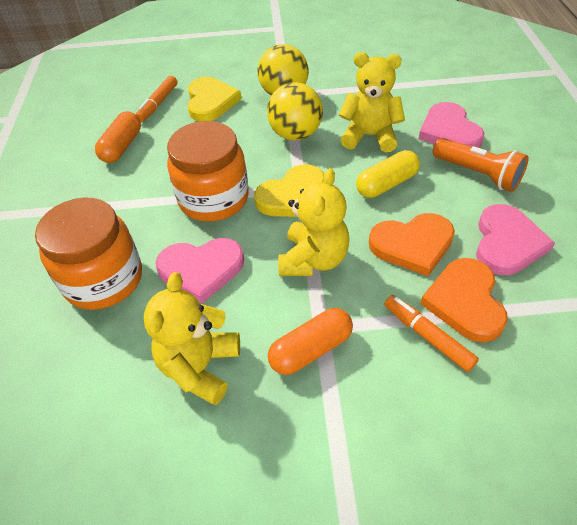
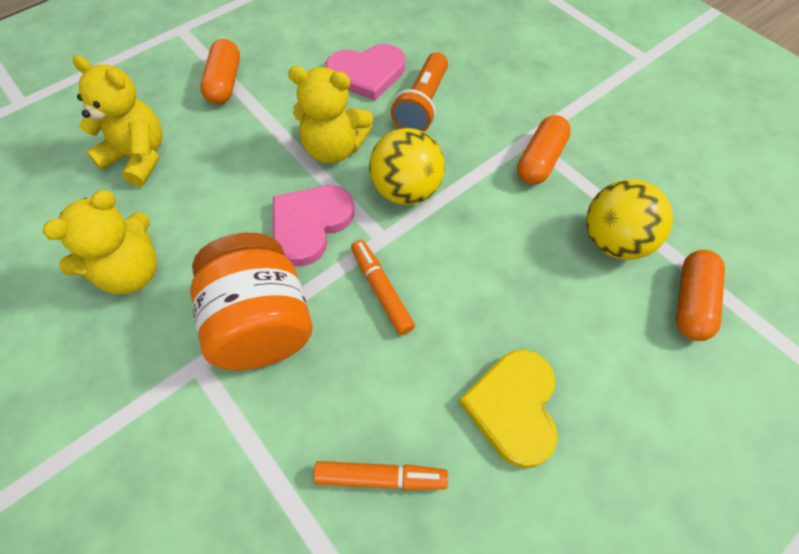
orange capsule: [95,111,141,163] [268,308,353,375] = 2 -> [200,39,240,105] [517,115,571,185] [676,250,725,341] = 3
orange heart: [369,213,455,276] [420,258,508,343] = 2 -> none = 0
orange jar: [35,198,142,310] [167,121,249,222] = 2 -> [190,233,312,371] = 1
pink heart: [155,238,244,304] [419,102,484,148] [476,204,555,275] = 3 -> [273,186,354,266] [325,44,405,101] = 2
yellow capsule: [356,150,420,198] = 1 -> none = 0
yellow heart: [188,77,242,121] [254,164,324,217] = 2 -> [459,349,558,468] = 1

